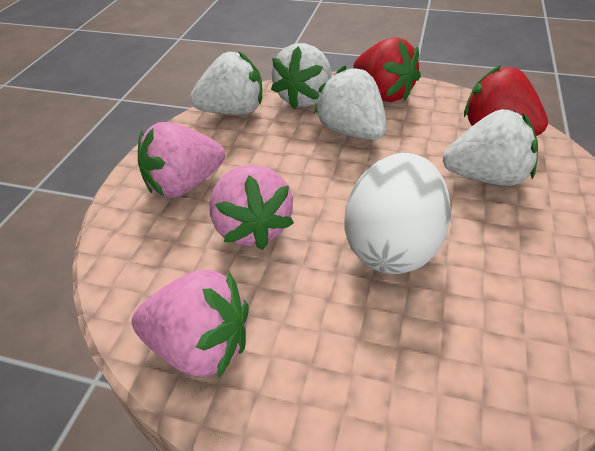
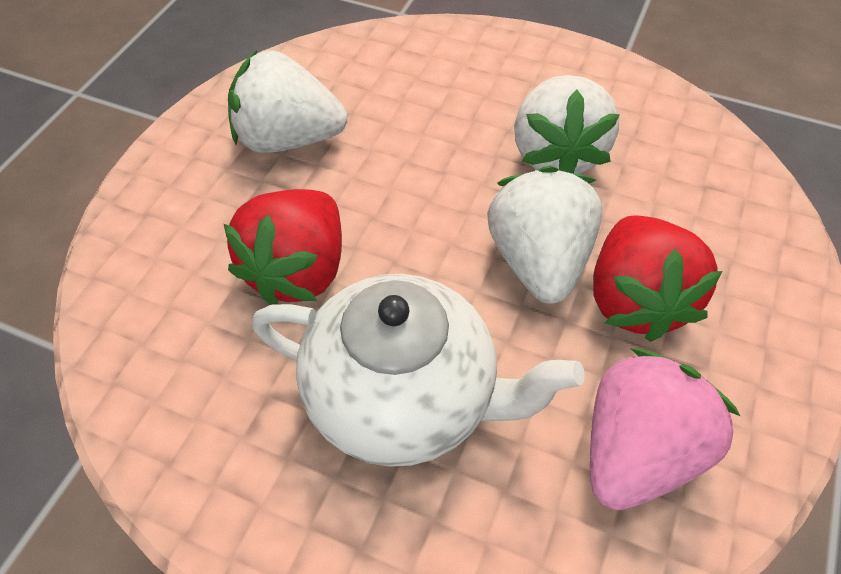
pink strawberry: [132,270,249,377] [138,122,225,198] [209,165,294,250] = 3 -> [590,348,740,510] = 1
white egg: [344,153,451,274] = 1 -> none = 0
white strawberry: [190,51,262,115] [271,43,331,109] [314,66,387,140] [443,109,538,186] = 4 -> [228,50,347,153] [487,166,603,304] [514,75,620,174] = 3
white teapot: none = 0 -> [252,274,585,467] = 1

